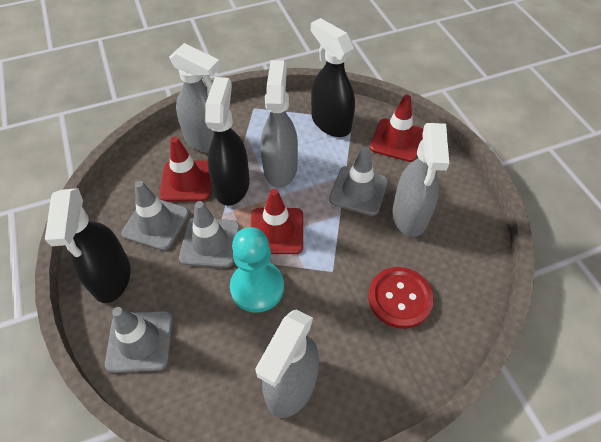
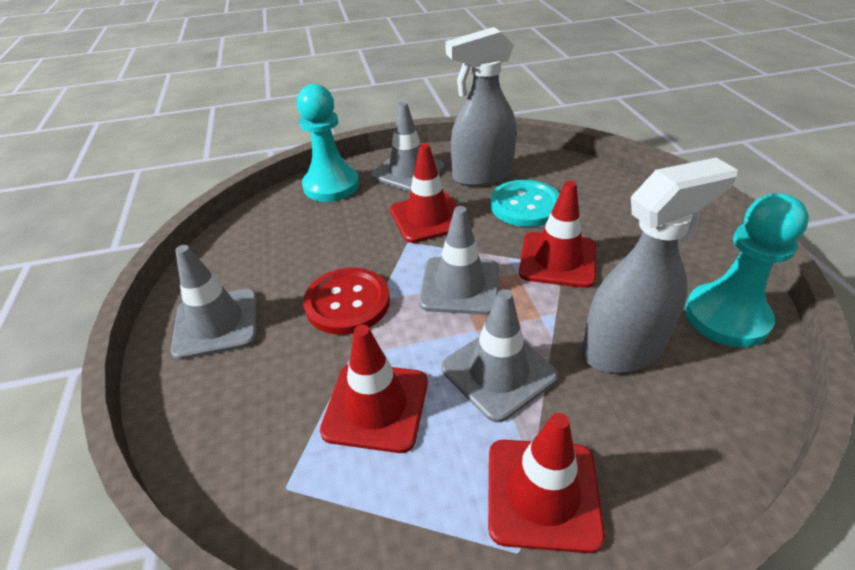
black spray bottle: [45,188,131,303] [205,77,250,206] [311,18,355,137] = 3 -> none = 0
grey spray bottle: [169,43,220,153] [255,310,319,418] [261,60,298,188] [393,123,449,237] = 4 -> [445,27,517,187] [582,158,738,373] = 2
red traffic cone: [159,137,212,202] [250,189,303,254] [370,95,423,162] = 3 -> [320,324,428,453] [390,143,457,243] [488,413,605,553] [519,181,596,288] = 4
turquoise button: none = 0 -> [490,180,560,227] = 1
turquoise pawn: [230,227,284,313] = 1 -> [297,84,359,202] [685,193,809,347] = 2

